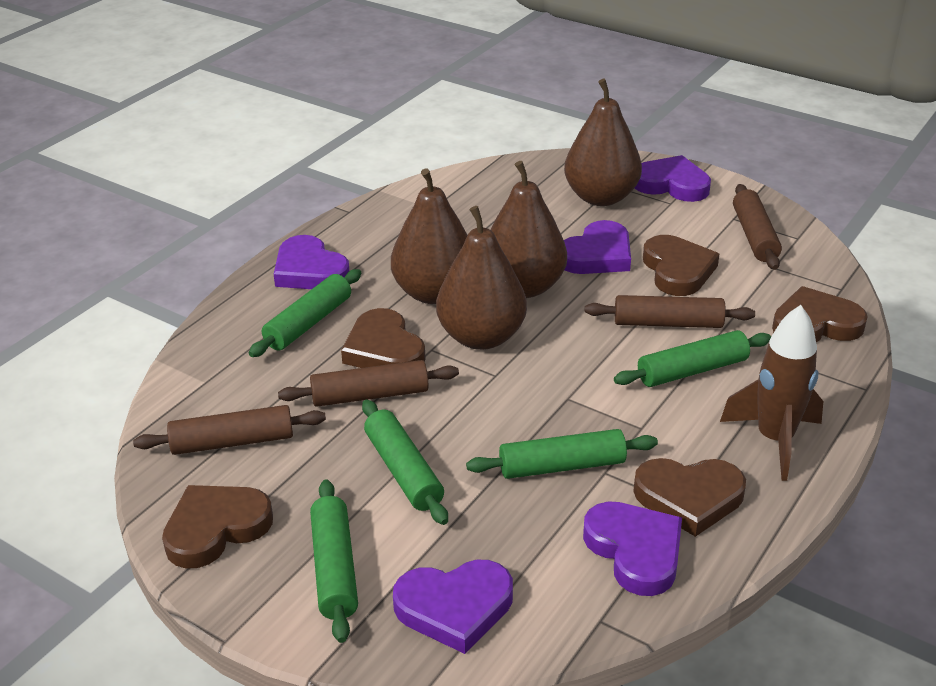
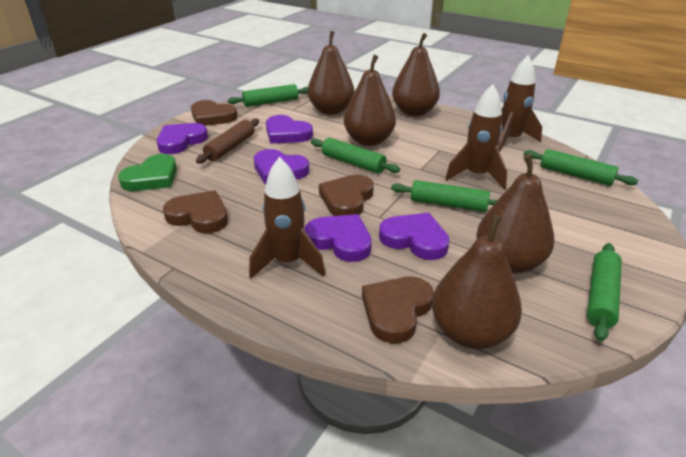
brown heart: [162,485,273,569] [341,308,425,368] [633,458,746,537] [643,235,719,296] [772,286,868,342] = 5 -> [163,190,228,233] [191,100,237,126] [319,175,374,216] [362,276,434,343] = 4
brown pear: [391,168,467,304] [436,206,527,350] [490,161,567,298] [564,79,642,206] = 4 -> [308,31,354,115] [344,55,396,146] [392,33,440,116] [432,214,522,349] [476,154,555,274] = 5
brown rocket: [720,305,823,481] = 1 -> [249,157,325,279] [445,84,507,190] [498,55,542,152] = 3
brown rolling pin: [133,405,326,455] [278,360,459,407] [585,295,755,328] [733,184,782,270] = 4 -> [196,119,259,164] = 1
green heart: none = 0 -> [118,154,177,191] = 1

